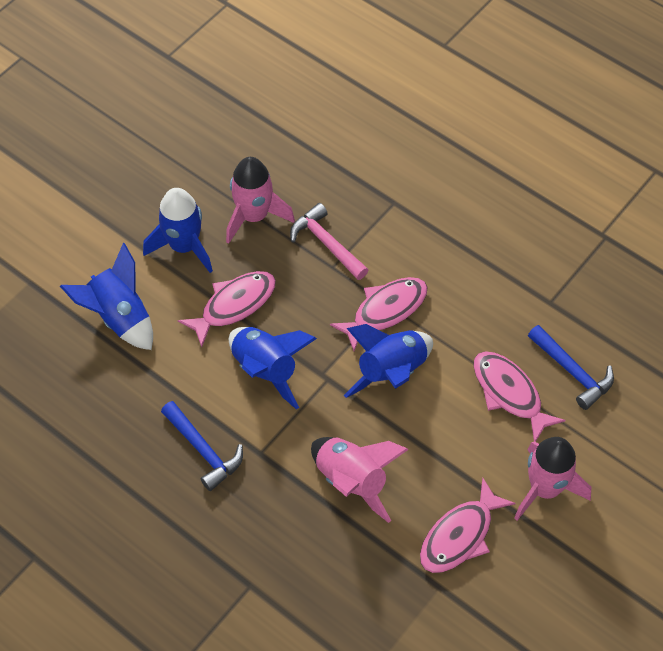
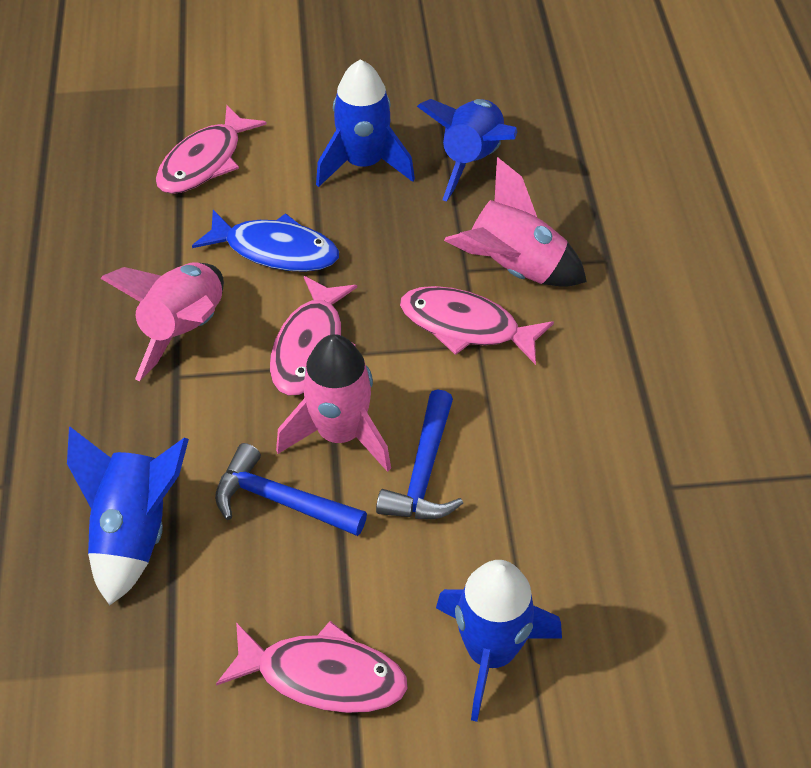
blue fish: none = 0 -> [192,210,339,272] = 1
pink hammer: [290,203,368,280] = 1 -> none = 0

